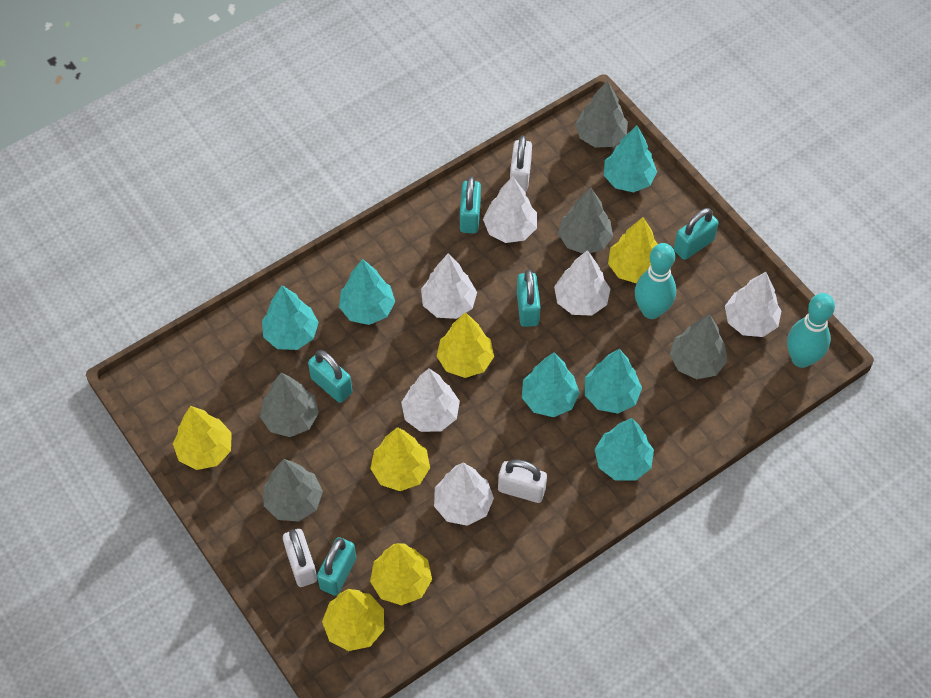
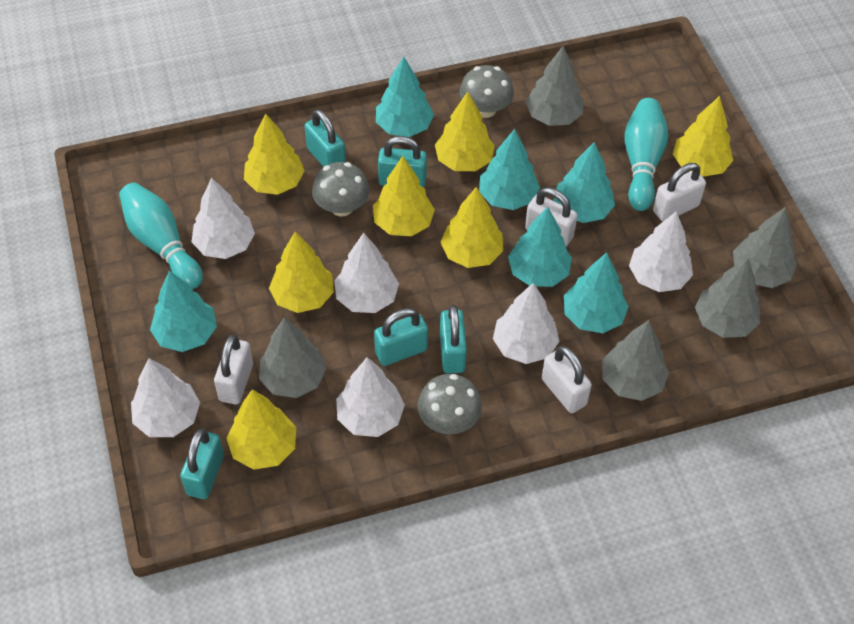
grey mushroom: none = 0 -> [312,162,370,217] [417,374,482,434] [460,65,514,118] = 3
white padlock: [283,529,317,587] [498,459,547,503] [510,135,532,192] = 3 -> [214,335,253,404] [525,188,578,247] [542,346,592,413] [653,163,706,222] = 4
yellow tree: [173,406,232,470] [322,589,384,651] [370,427,430,491] [370,543,432,606] [437,312,494,378] [608,217,658,284] = 6 -> [227,389,296,470] [244,114,305,195] [269,232,334,313] [373,156,435,236] [435,92,495,171] [440,187,503,268] [673,96,733,177] = 7

